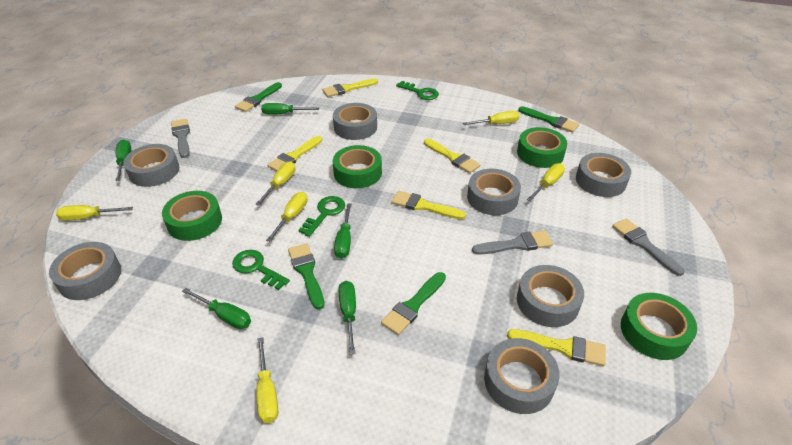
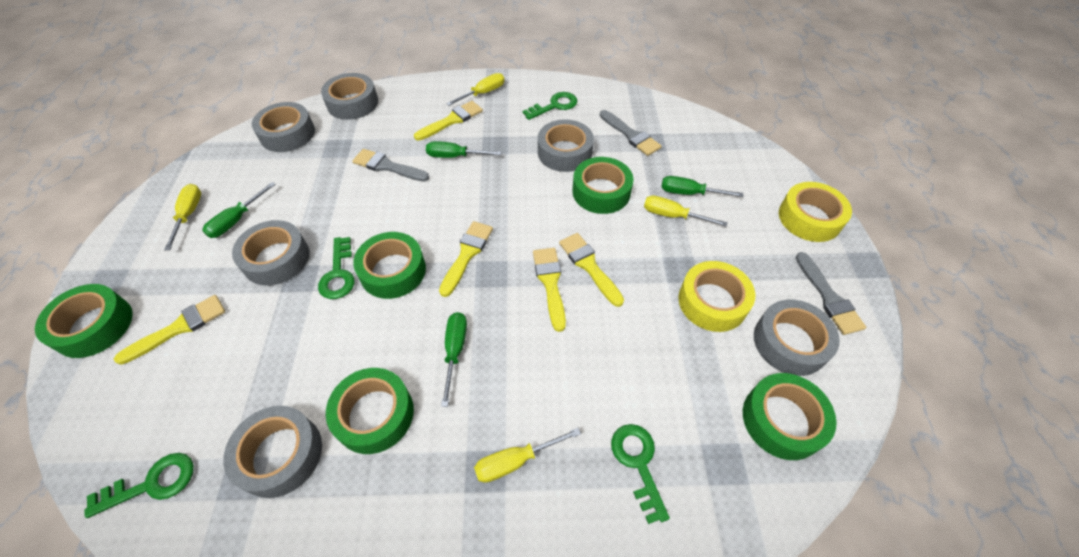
green brush: [235,82,282,112] [288,243,324,310] [381,272,446,335] [518,106,579,133] = 4 -> none = 0
green key: [232,250,290,290] [298,196,345,237] [396,81,439,100] = 3 -> [84,453,194,518] [318,237,354,299] [523,92,577,120] [611,424,670,524] = 4
green screwdriver: [115,140,131,181] [182,288,251,329] [261,103,319,115] [334,204,352,259] [338,281,356,355] = 5 -> [202,182,276,238] [426,141,501,158] [441,312,467,407] [661,176,743,197] = 4
green tape: [162,191,222,241] [333,145,382,188] [517,127,567,168] [621,293,697,360] = 4 -> [35,284,133,358] [326,368,414,454] [353,232,426,299] [572,157,633,214] [743,373,837,460] = 5
grey tape: [49,242,121,300] [123,144,179,187] [333,103,377,140] [467,169,521,215] [484,338,560,414] [517,265,584,327] [576,153,631,197] = 7 -> [223,406,322,498] [232,220,309,286] [252,102,315,152] [321,73,378,120] [538,120,594,172] [754,300,840,376] = 6
yellow screwdriver: [56,205,133,221] [255,161,296,206] [256,337,278,423] [266,192,307,242] [463,111,520,125] [527,163,565,201] = 6 -> [164,184,201,250] [446,73,505,106] [474,428,581,483] [644,195,727,226] = 4
yellow tape: none = 0 -> [678,261,755,332] [779,182,852,242] = 2

